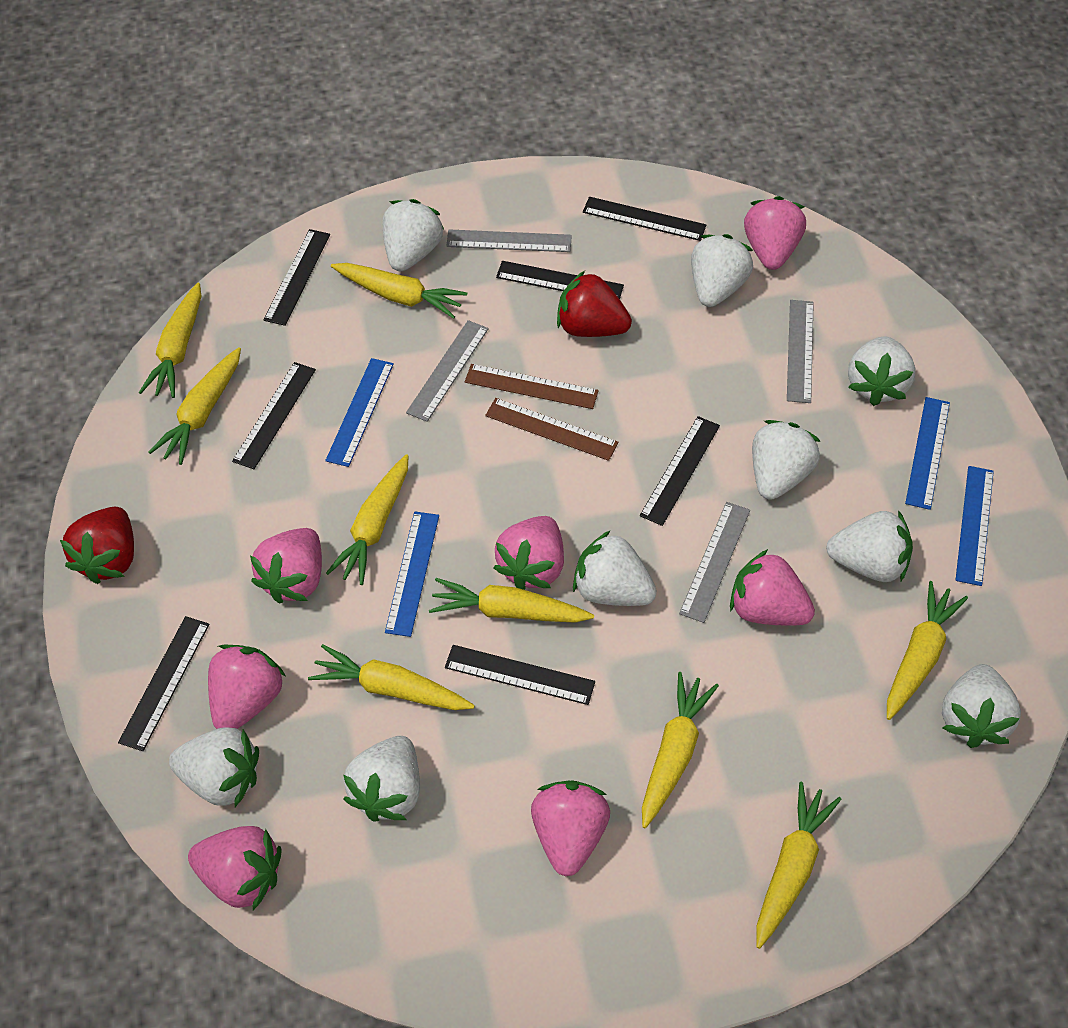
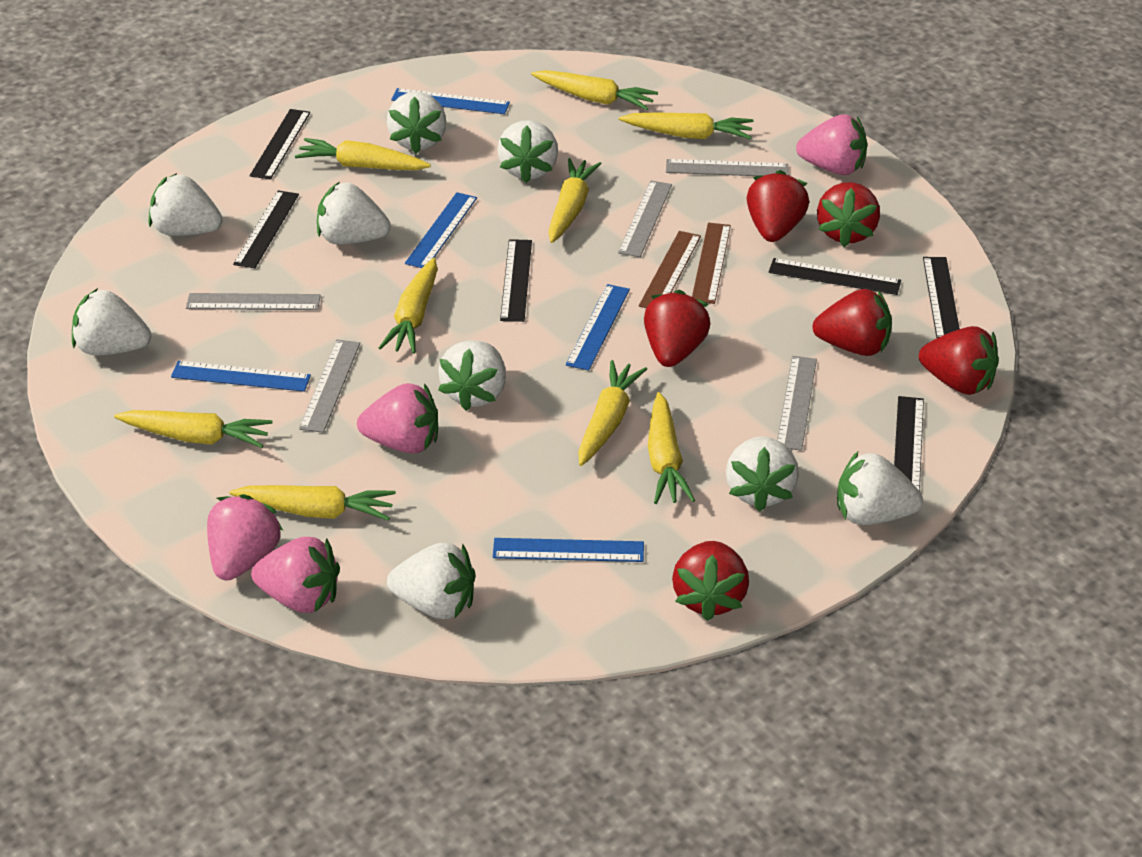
black ruler: [118,616,209,751] [232,362,316,469] [264,229,330,326] [445,645,595,705] [496,261,624,299] [583,197,706,241] [640,416,720,526] = 7 -> [233,190,299,268] [250,109,310,179] [500,239,532,322] [769,258,901,295] [894,396,924,491] [923,257,960,338] = 6
blue ruler: [325,358,394,467] [385,512,439,637] [905,397,950,510] [956,466,994,586] = 4 -> [171,361,311,392] [391,88,510,114] [405,192,477,268] [493,538,644,562] [566,284,630,371] = 5
grey ruler: [406,320,489,422] [446,229,572,252] [679,502,750,623] [787,300,814,403] = 4 -> [186,293,321,310] [299,340,360,433] [618,181,672,257] [666,159,789,176] [777,356,817,451] = 5
pink strawberry: [188,826,282,910] [208,645,286,729] [250,528,322,604] [494,516,564,590] [531,780,610,876] [730,549,815,626] [744,196,806,270] = 7 -> [207,494,283,580] [251,537,340,613] [357,383,438,454] [796,114,867,175] = 4
red strawberry: [60,507,134,584] [557,271,632,337] = 2 -> [644,290,711,367] [672,541,749,621] [747,170,809,242] [813,289,892,356] [817,182,880,247] [919,326,999,395] = 6

